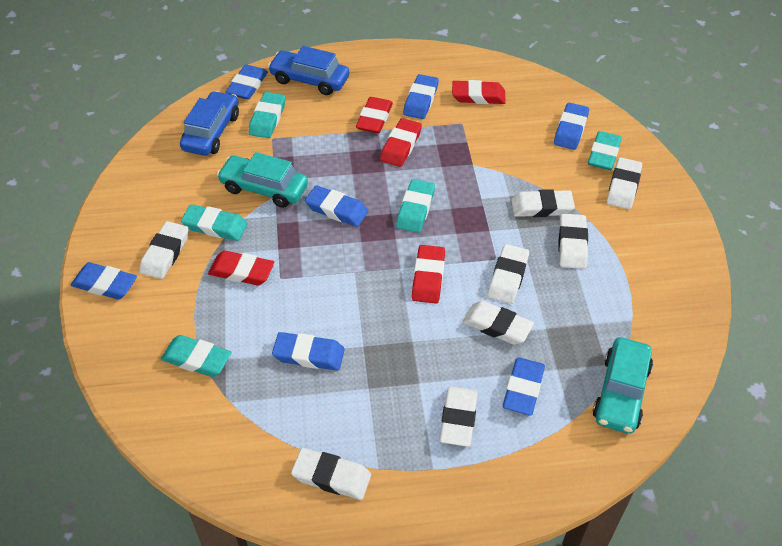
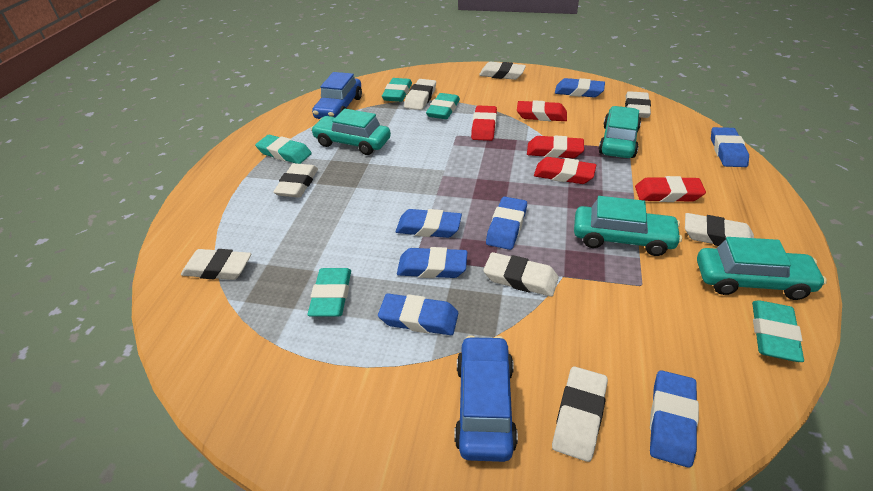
turquoise car: [217,152,308,208] [593,337,653,434] = 2 -> [311,109,391,155] [574,196,682,256] [599,106,641,158] [697,237,827,300] = 4

